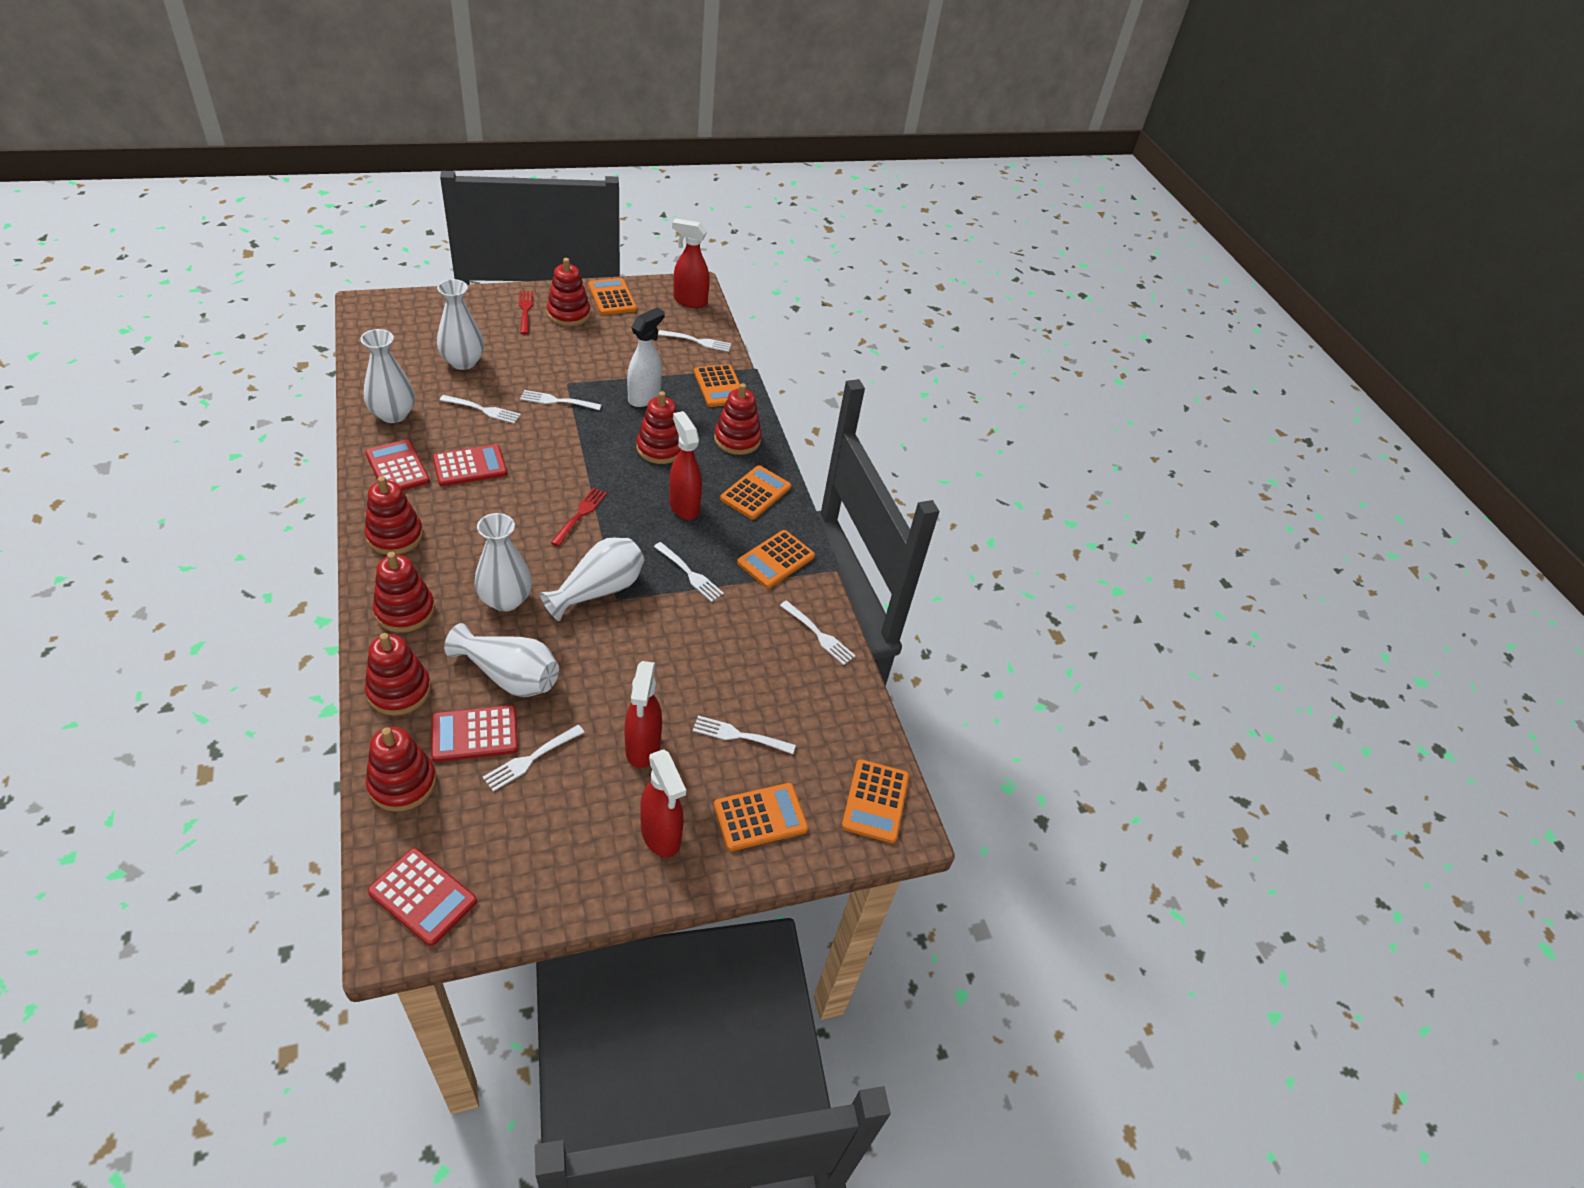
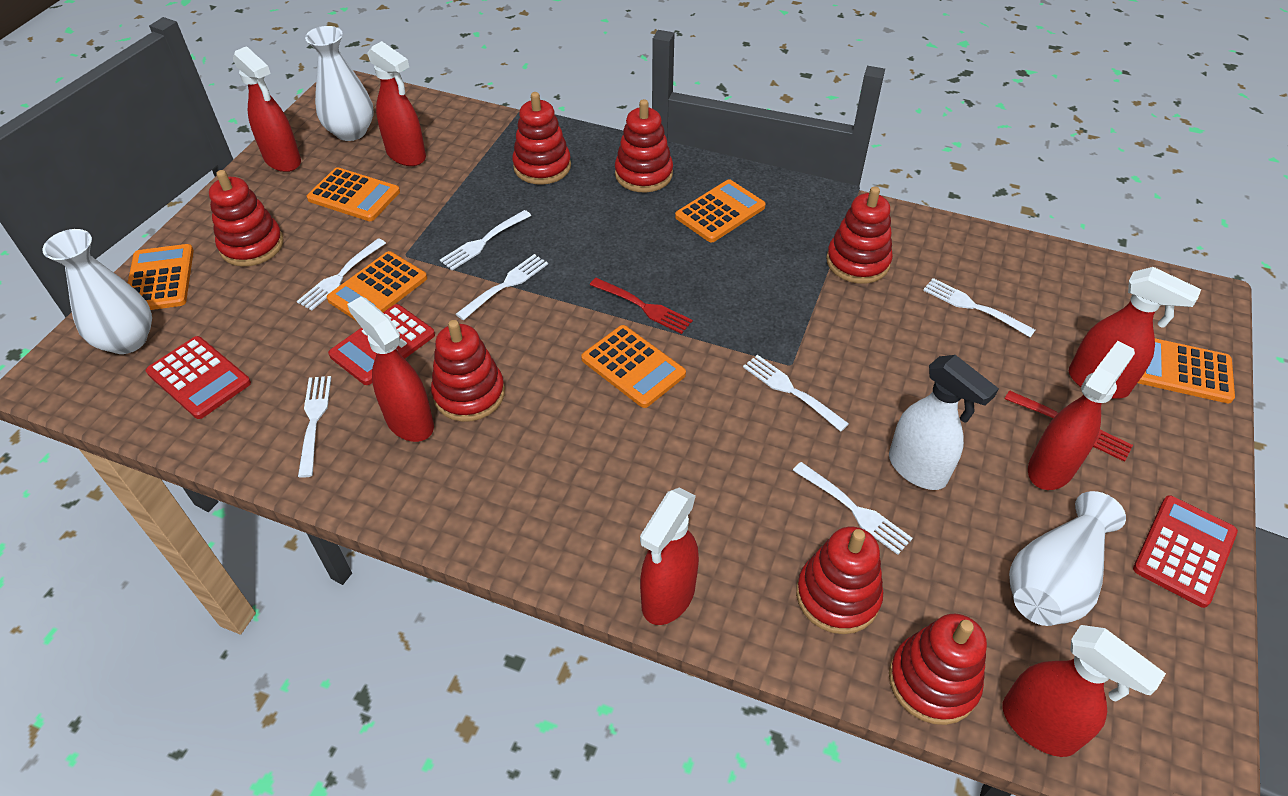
red calculator: [365,439,430,491] [368,848,477,946] [431,705,518,762] [432,444,507,486] = 4 -> [146,336,251,419] [328,304,435,385] [1133,495,1238,608] = 3
red spray bottle: [624,661,662,768] [640,749,686,858] [669,411,702,520] [672,218,710,308] = 4 -> [233,46,301,172] [347,296,434,442] [367,41,426,166] [640,488,699,625] [1002,625,1166,757] [1028,341,1135,490] [1069,267,1201,399] = 7
white vase: [360,329,415,423] [437,279,484,370] [444,623,559,697] [475,513,532,611] [540,538,644,621] = 5 -> [43,229,152,354] [305,26,373,141] [1009,491,1126,626] = 3

